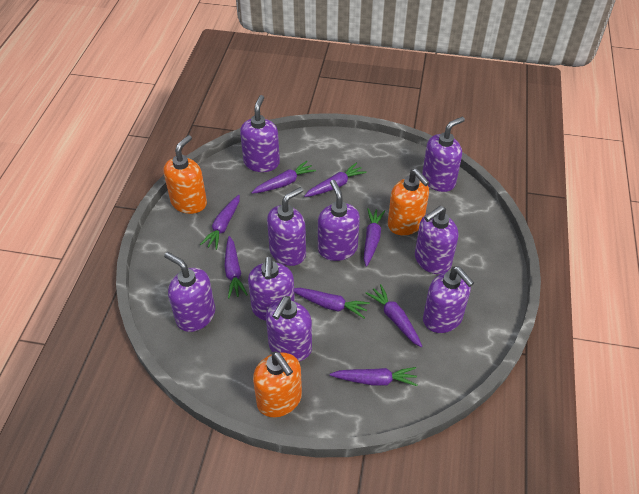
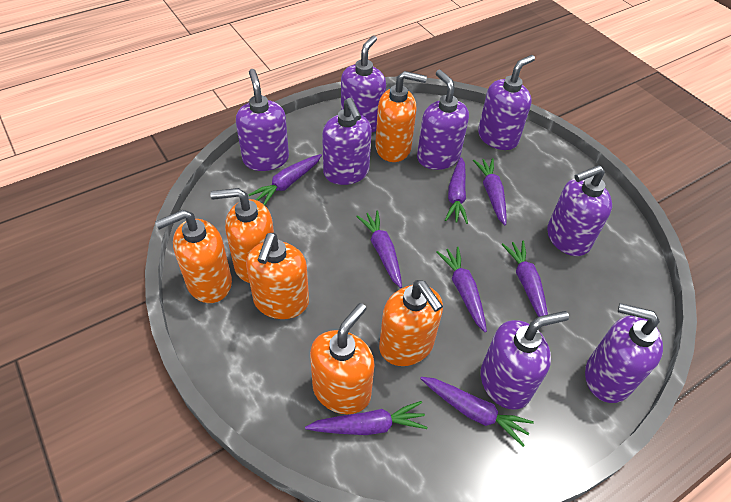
orange soap dispenser: [164,135,207,214] [253,351,302,417] [388,169,430,235] = 3 -> [155,210,232,303] [210,188,274,283] [246,233,309,319] [310,303,375,414] [375,71,427,162] [379,280,443,366] = 6
purple soap dispenser: [164,252,215,332] [240,95,280,172] [248,256,295,321] [266,296,312,361] [267,187,306,266] [318,180,360,261] [415,206,459,274] [422,117,465,192] [423,266,474,333] = 9 -> [236,69,289,171] [322,98,372,185] [341,36,386,132] [417,70,469,170] [478,55,535,150] [481,311,569,409] [547,165,612,256] [585,303,663,403] = 8

